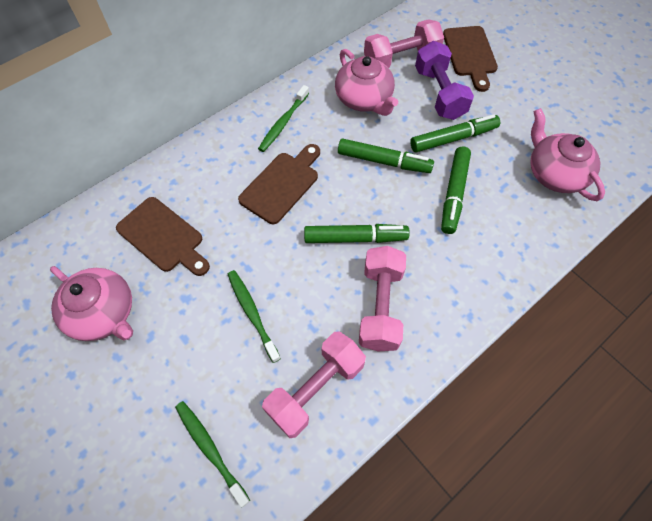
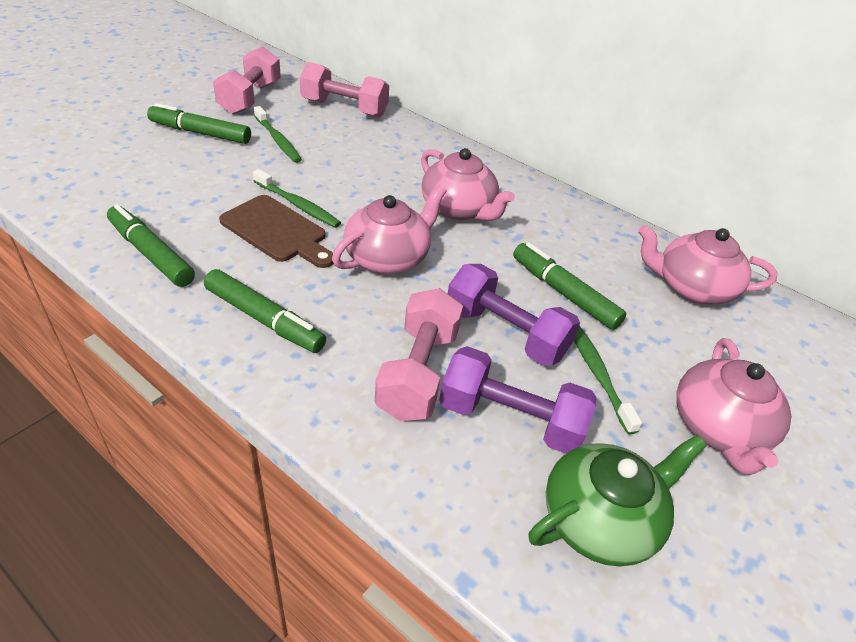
brown cutting board: [116,197,210,276] [238,144,320,224] [443,26,498,92] = 3 -> [219,195,334,268] = 1
green teapot: none = 0 -> [528,435,707,567] = 1
pink teapot: [50,266,133,341] [335,49,398,116] [530,108,605,201] = 3 -> [332,185,447,274] [421,148,515,221] [638,225,778,304] [676,338,791,475] = 4
purple dumbbell: [415,41,474,120] = 1 -> [439,346,597,454] [448,264,580,366] = 2

